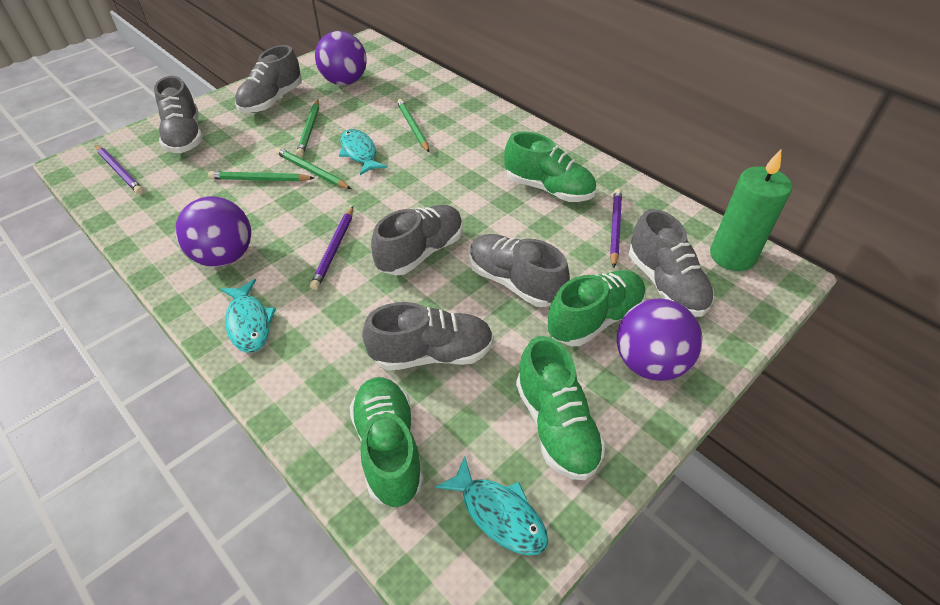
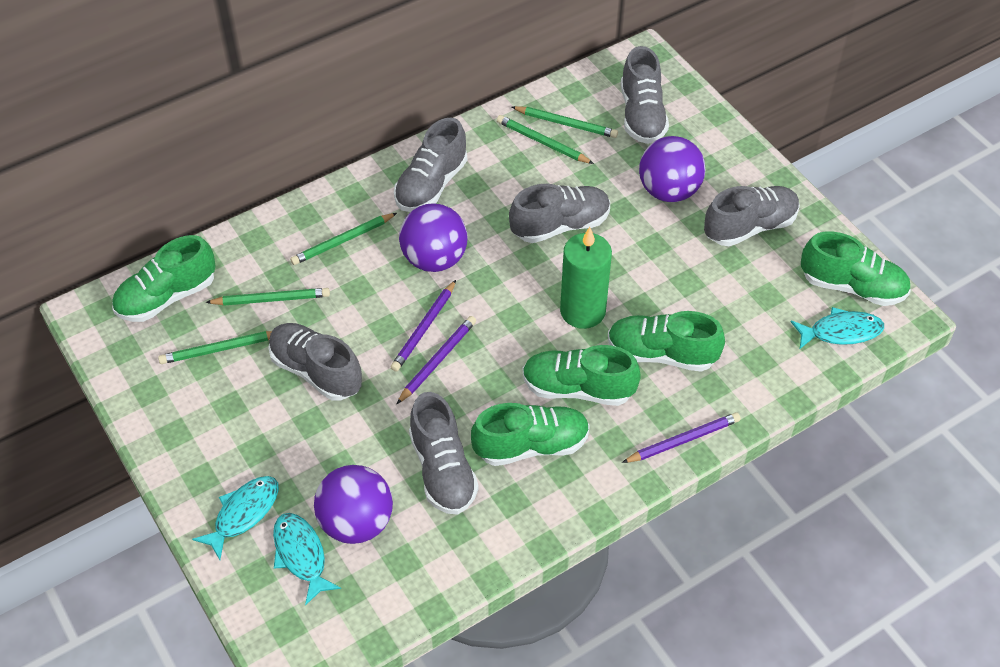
green pencil: [208,171,314,181] [275,148,351,189] [296,100,319,157] [397,99,430,152] = 4 -> [158,331,272,364] [205,288,330,306] [290,213,397,265] [497,115,594,164] [512,106,618,138] = 5
green shoe: [349,377,424,507] [504,132,596,202] [516,336,606,480] [547,270,646,346] = 4 -> [112,235,215,322] [471,403,590,466] [522,345,641,406] [608,311,725,372] [801,231,911,306] = 5

